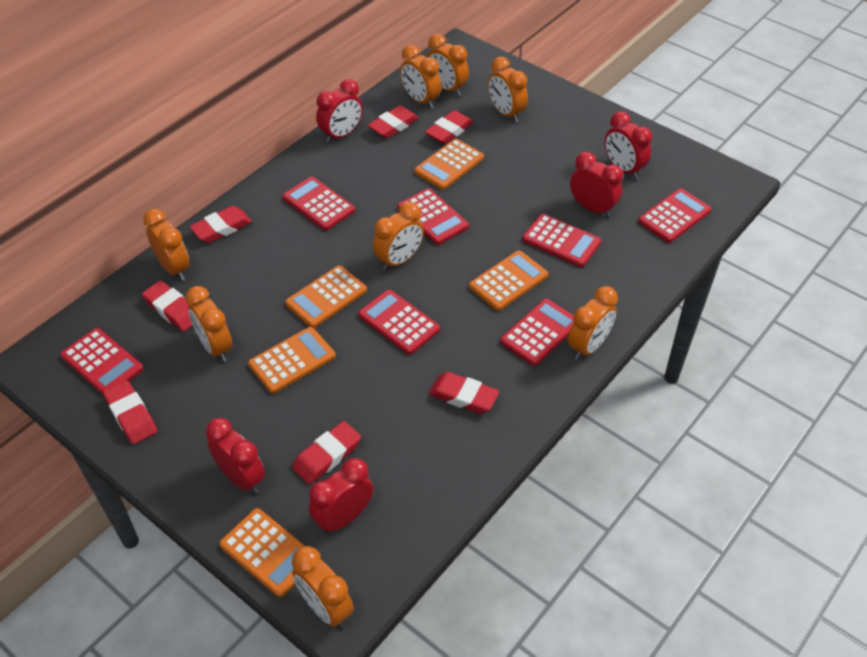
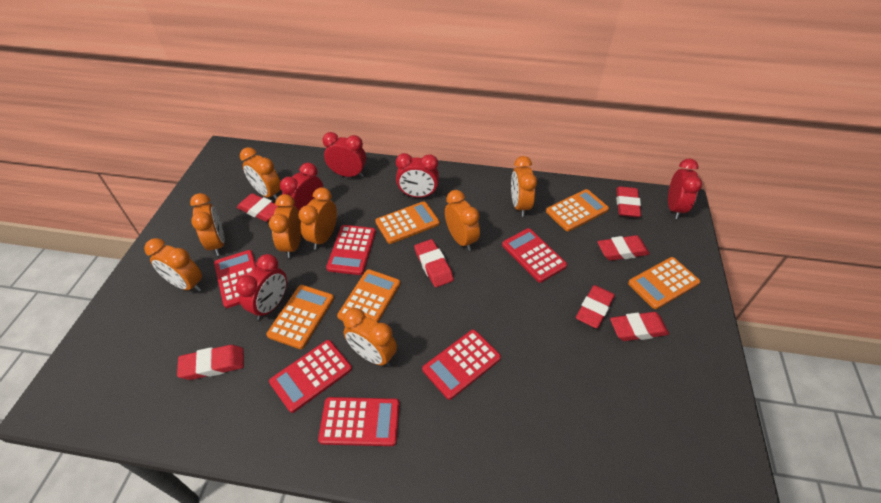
red calculator: [60,328,144,394] [282,177,355,230] [358,290,440,355] [398,188,469,245] [500,299,574,366] [522,214,601,267] [638,188,712,243] = 7 -> [214,250,257,308] [269,340,352,413] [318,397,400,446] [326,225,376,275] [422,329,501,400] [502,228,567,283] = 6

